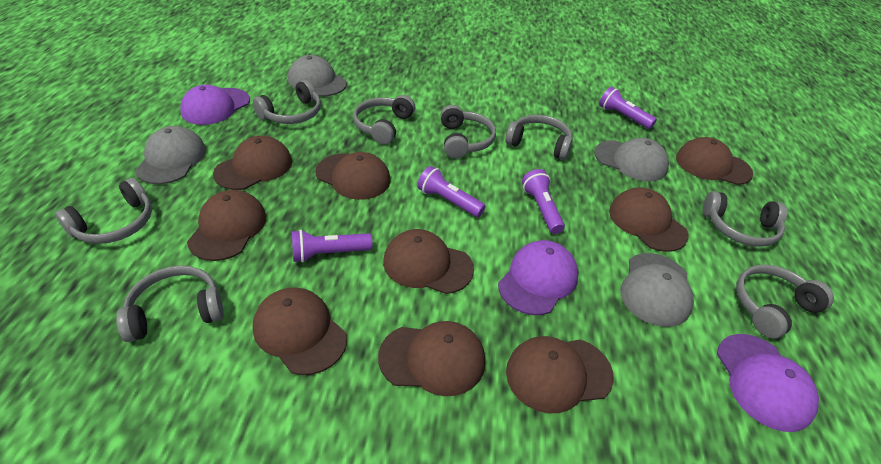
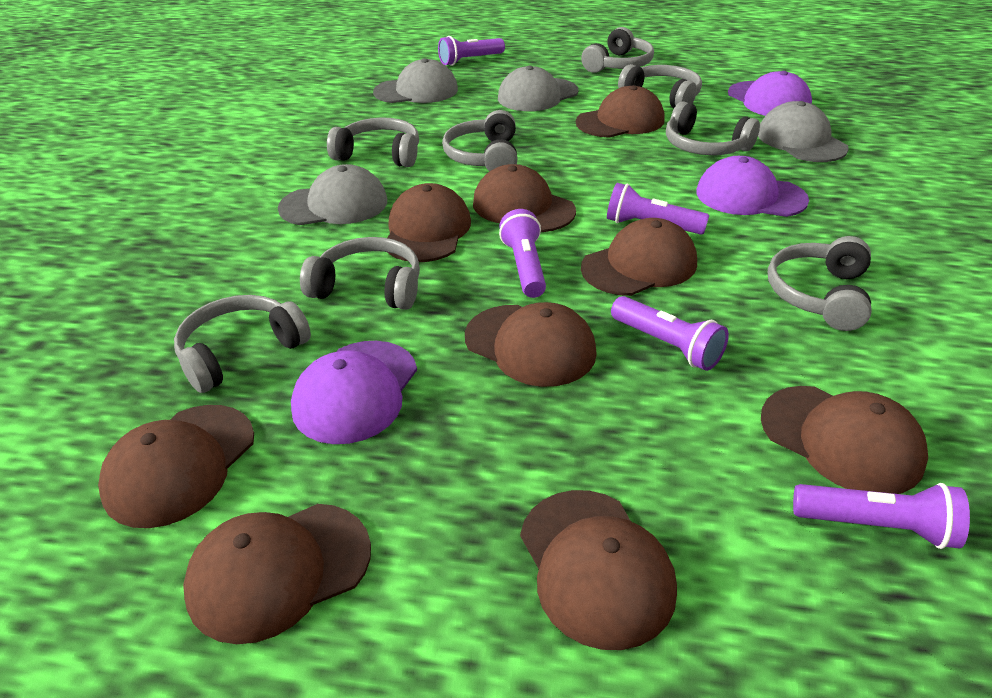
purple flashlight: [292,230,372,263] [417,166,486,217] [522,169,565,234] [599,87,657,129] = 4 -> [438,36,505,66] [499,209,546,298] [607,183,709,235] [611,296,729,371] [793,483,970,549] = 5

